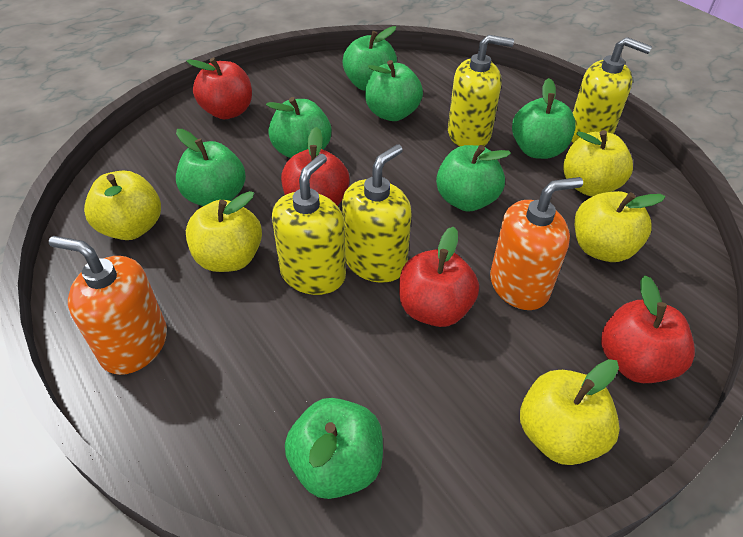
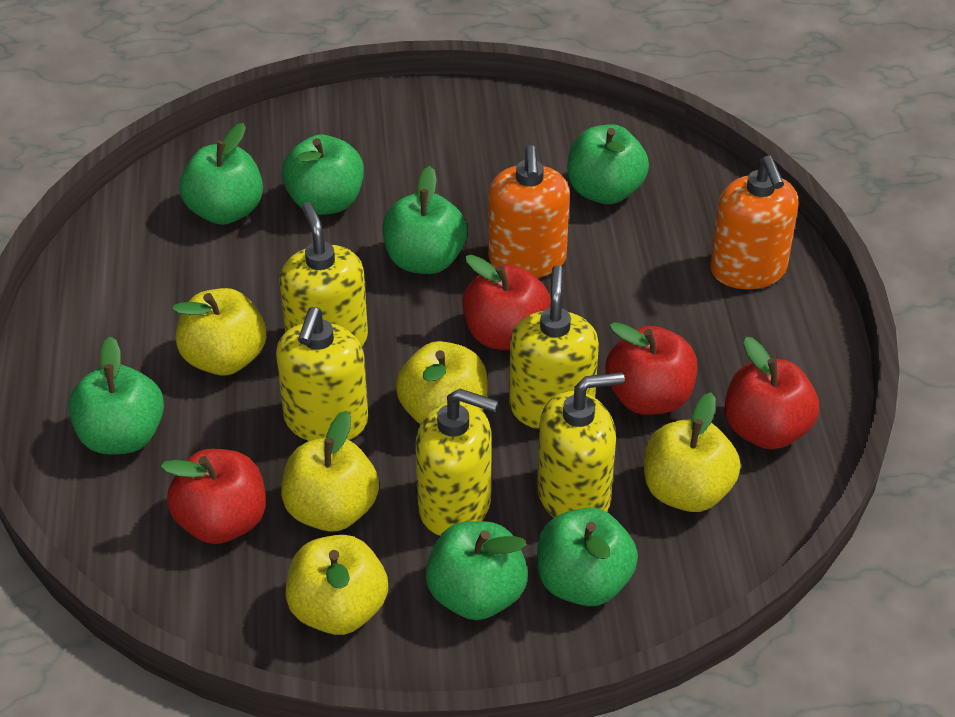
yellow soap dispenser: [272,154,346,295] [342,144,412,283] [448,35,514,146] [572,37,652,143] = 4 -> [276,307,368,441] [279,202,368,346] [415,389,498,536] [509,265,599,429] [537,372,625,518] = 5

